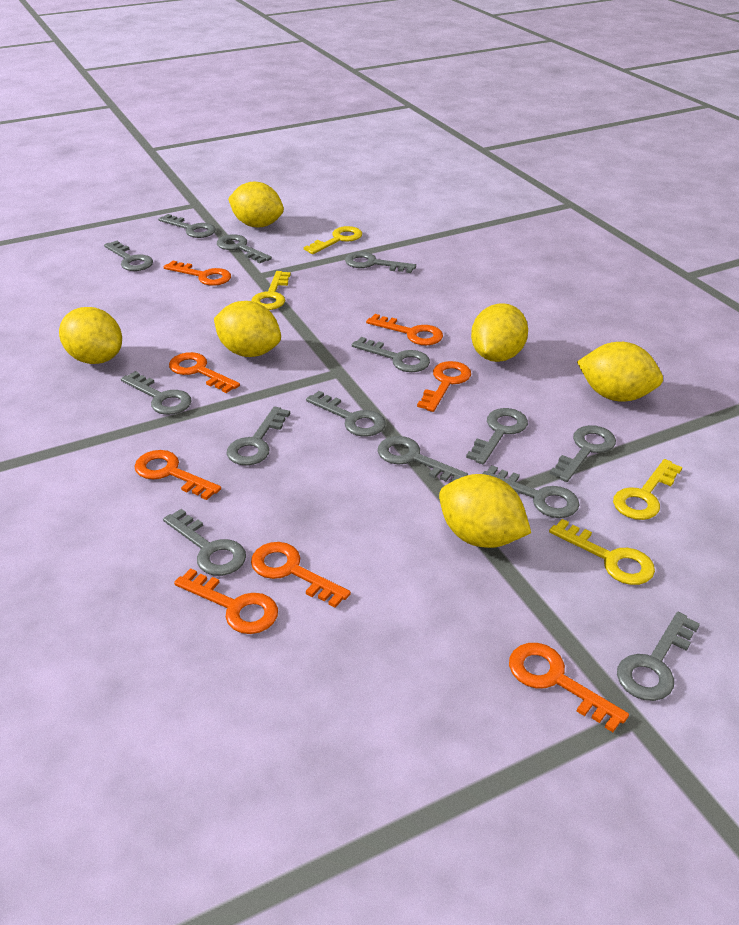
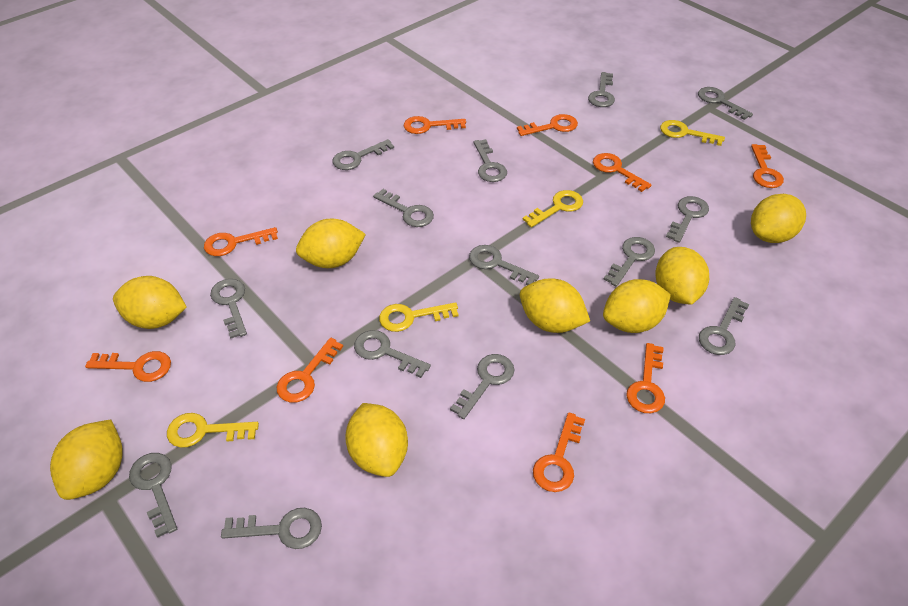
orange key: [135,450,221,500] [164,261,231,286] [169,352,240,393] [174,568,278,634] [251,542,351,608] [366,314,443,345] [417,361,471,412] [509,643,629,732] = 8 -> [85,351,171,382] [204,227,278,256] [277,338,343,403] [404,116,466,134] [517,114,578,136] [533,412,585,492] [593,153,651,192] [626,343,665,413] [751,144,784,188] = 9
yellow lemon: [59,307,122,364] [214,301,281,357] [228,182,284,227] [439,474,531,548] [471,303,528,362] [577,342,663,402] = 6 -> [50,420,123,500] [113,276,187,329] [296,219,366,268] [345,403,408,477] [520,278,590,333] [603,279,671,333] [655,247,709,305] [751,194,806,243] = 8

